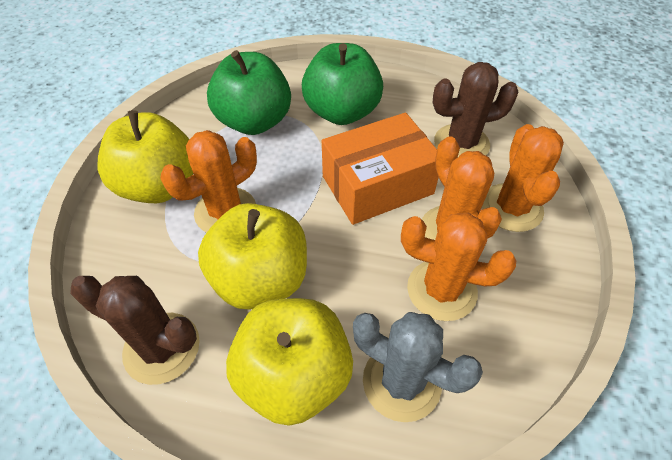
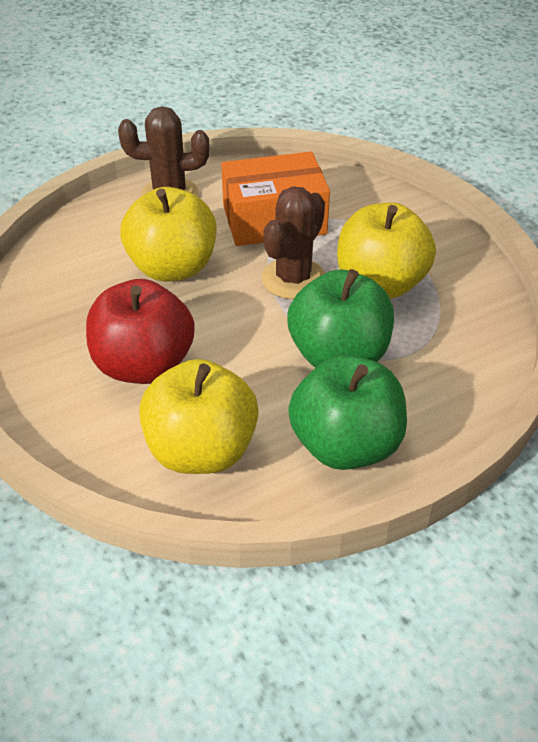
grey cactus: [353,312,483,422] = 1 -> none = 0
orange cactus: [160,130,257,233] [401,213,516,321] [422,136,502,240] [482,124,564,232] = 4 -> none = 0
red apple: none = 0 -> [86,279,195,384] = 1

